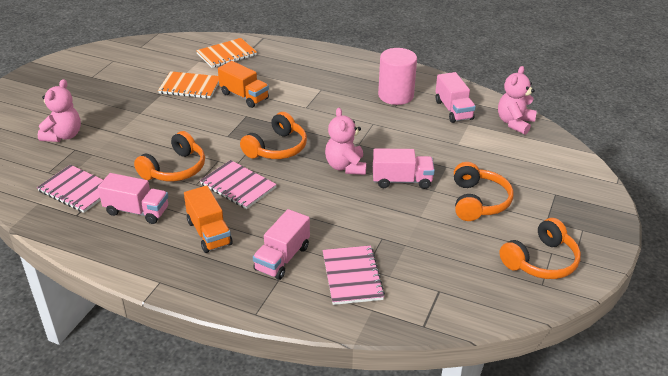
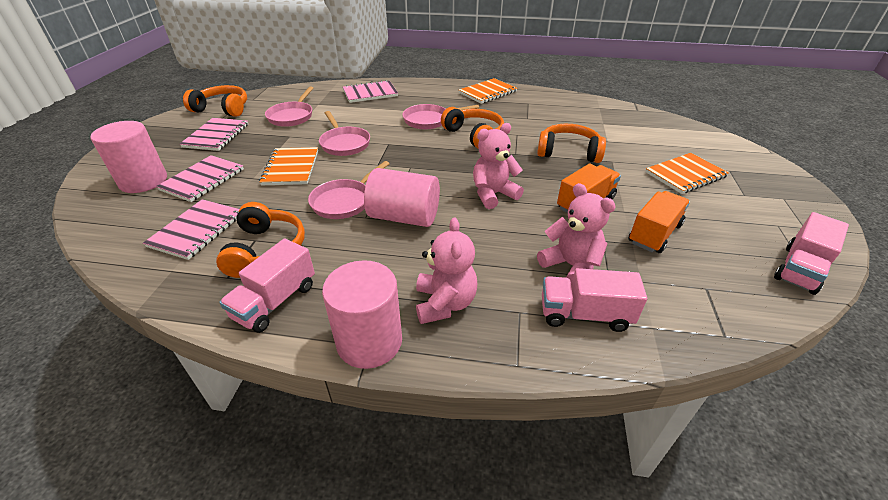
orange notebook: [158,71,219,99] [196,38,257,68] = 2 -> [259,147,318,185] [459,78,517,104] [646,153,729,194] = 3
pink cylinder: [378,48,417,105] = 1 -> [90,121,167,193] [322,260,402,369] [364,168,440,227] = 3
pink notebook: [37,165,103,213] [200,160,277,209] [323,245,385,305] = 3 -> [143,199,239,260] [156,155,244,202] [180,118,248,151] [343,80,398,103] = 4
pink pan: none = 0 -> [265,87,313,127] [308,161,390,219] [319,111,370,156] [402,104,479,129] = 4
pink truck: [98,173,168,224] [253,209,310,280] [373,148,435,189] [436,72,476,123] = 4 -> [219,238,315,333] [542,268,647,332] [774,212,849,295] = 3

